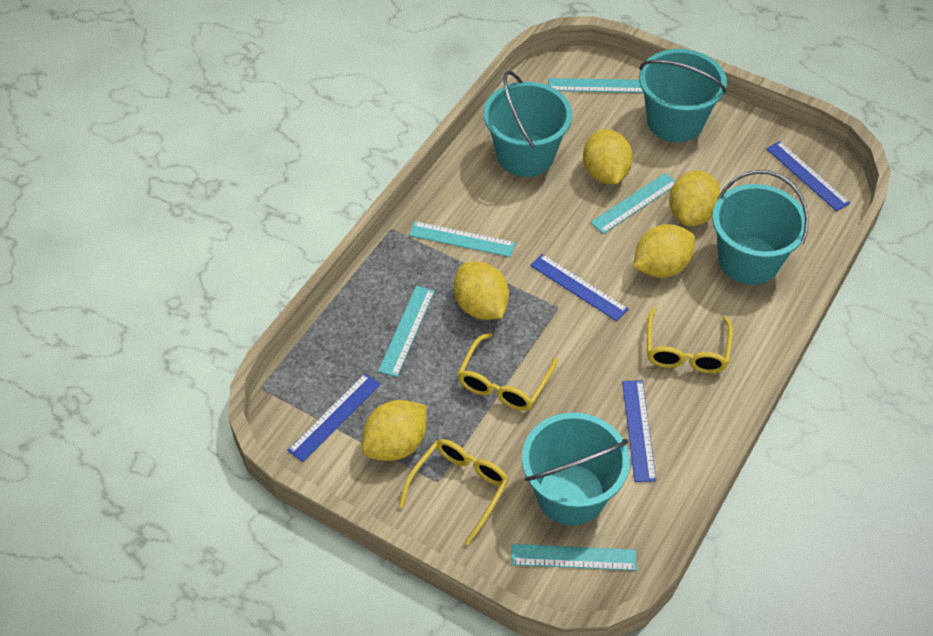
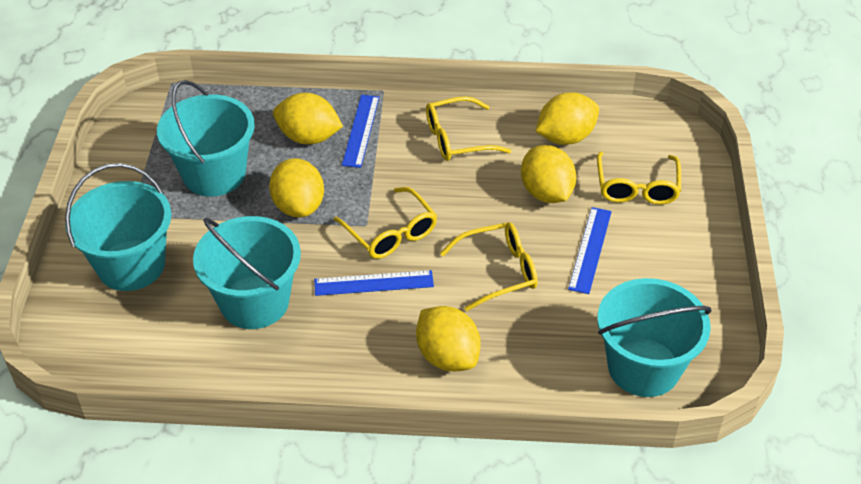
blue ruler: [287,373,381,462] [530,254,629,321] [622,380,656,482] [766,141,850,211] = 4 -> [314,270,434,296] [342,95,379,168] [568,207,612,294] = 3
turquoise ruler: [378,286,435,377] [409,221,516,257] [511,544,637,571] [549,78,644,93] [591,173,676,234] = 5 -> none = 0
yellow glasses: [399,439,509,545] [457,333,558,411] [647,307,733,373] = 3 -> [334,187,437,259] [426,96,511,161] [440,222,538,311] [597,152,681,205] = 4

